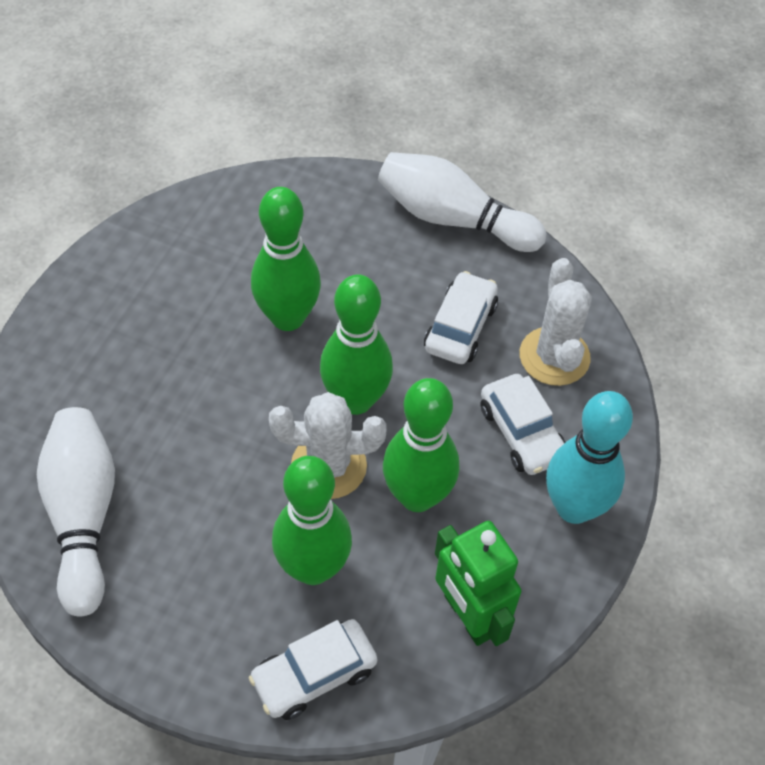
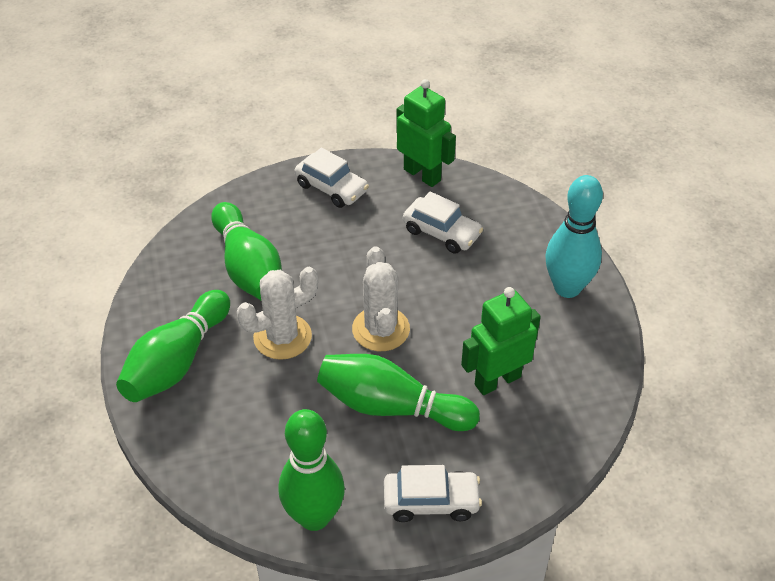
green robot: [435,521,521,646] = 1 -> [396,79,456,187] [461,287,541,395] = 2
white bowling pin: [37,407,115,616] [378,152,546,252] = 2 -> none = 0

